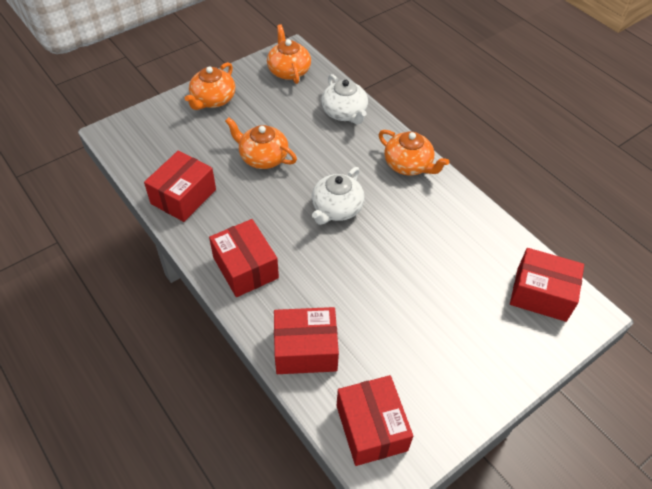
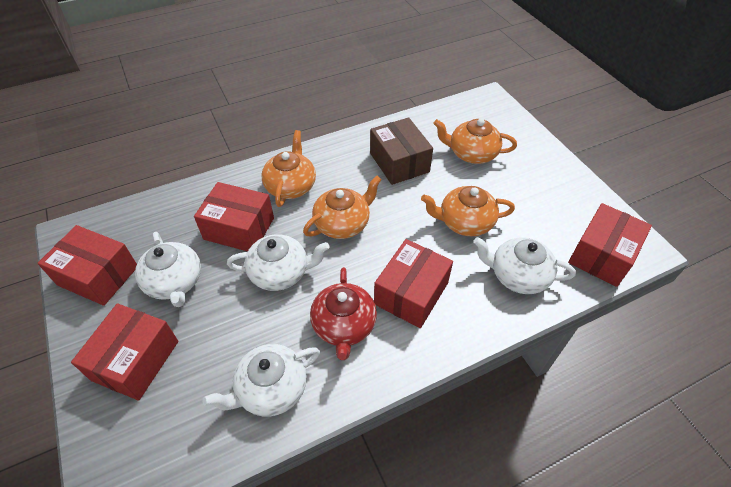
brown box: none = 0 -> [370,117,433,185] = 1
red teapot: none = 0 -> [310,267,377,360] = 1
white teapot: [312,167,365,225] [321,74,368,124] = 2 -> [135,232,201,307] [202,344,320,417] [227,234,329,291] [473,237,576,294] = 4

